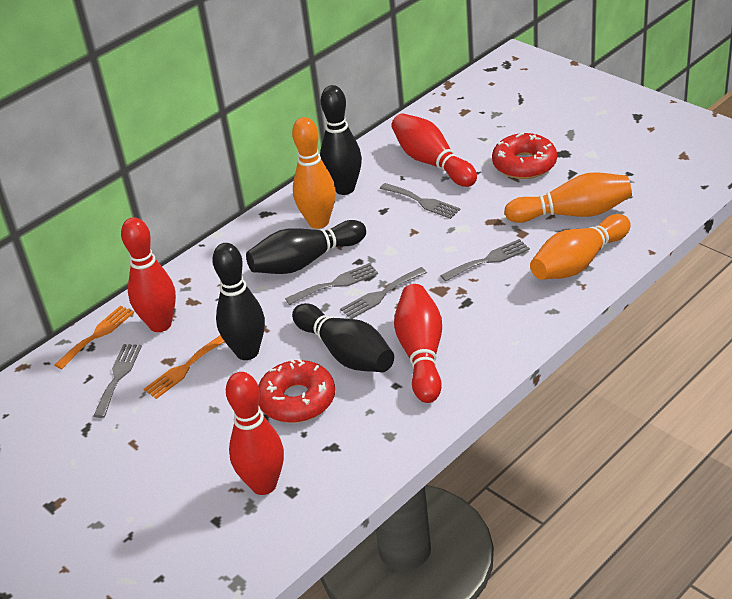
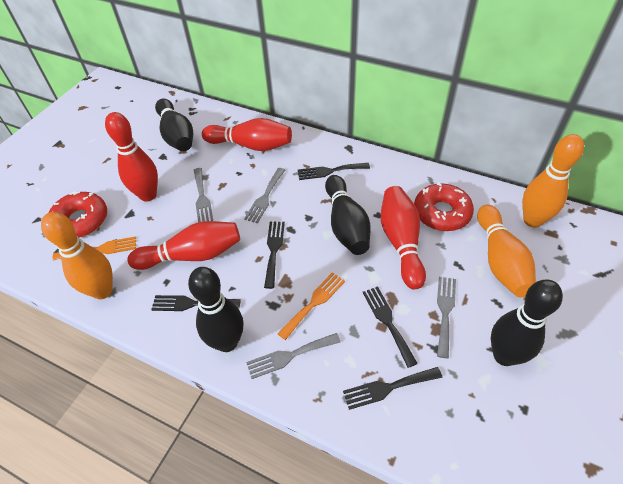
black fork: none = 0 -> [151,295,241,311] [264,222,285,289] [298,163,370,180] [343,367,442,410] [363,286,418,368] = 5
grey fork: [94,344,142,418] [285,263,378,305] [340,267,427,319] [380,183,461,219] [440,239,530,282] = 5 -> [194,168,213,222] [244,168,285,224] [246,333,341,379] [437,277,456,359] = 4

